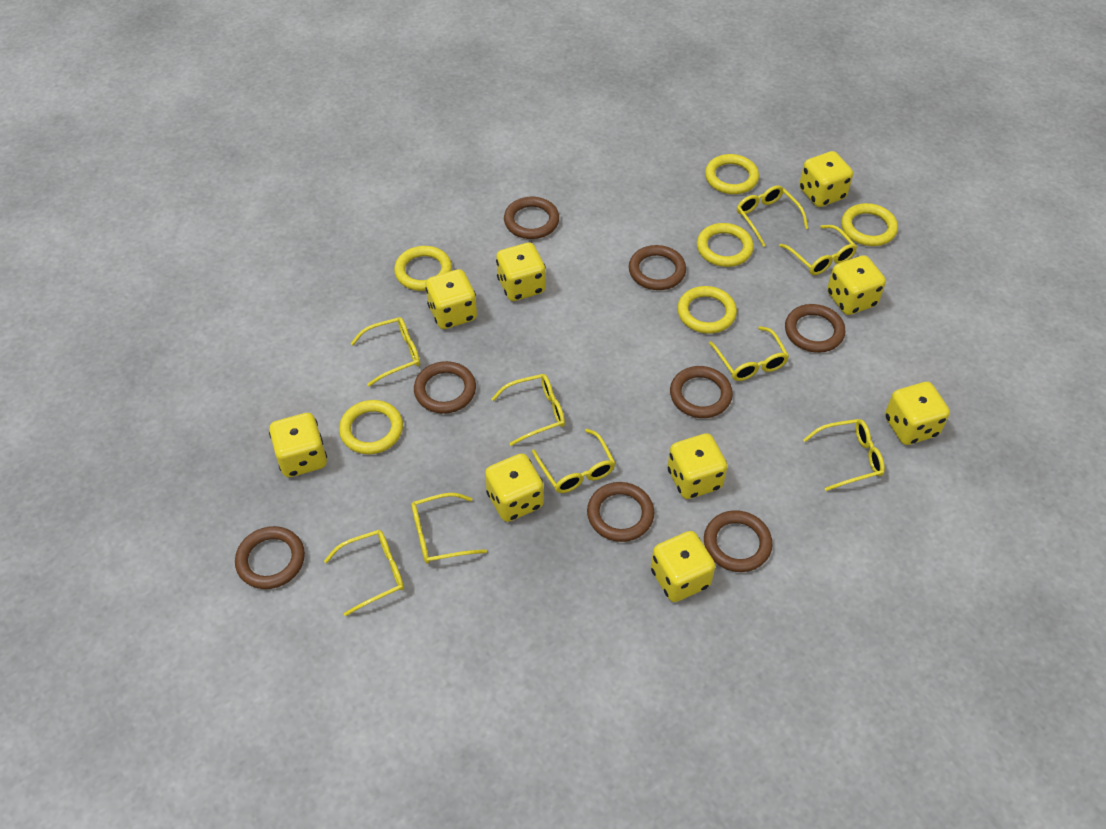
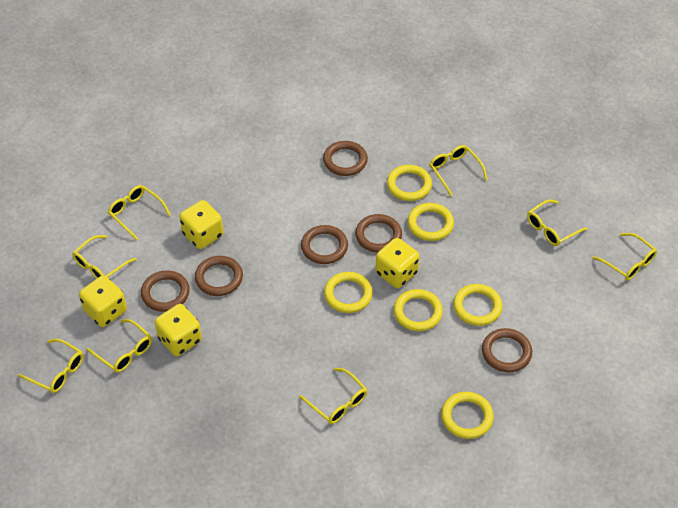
brown ring: [235,526,305,589] [414,361,476,414] [504,197,559,239] [587,482,654,542] [629,245,686,290] [670,366,733,418] [704,510,773,572] [785,304,845,353] = 8 -> [141,271,190,312] [195,256,243,296] [301,225,348,264] [323,141,368,176] [355,214,402,253] [482,328,532,372] = 6
yellow dice: [269,413,327,477] [425,269,477,329] [485,453,544,522] [496,242,546,301] [651,531,715,602] [667,433,727,499] [799,151,853,207] [827,255,886,315] [885,382,950,445] = 9 -> [79,276,127,327] [155,304,202,356] [179,200,223,249] [375,238,420,288] = 4
yellow glasses: [324,530,404,616] [350,317,420,386] [411,493,487,564] [491,374,565,446] [532,429,615,493] [709,326,789,381] [737,185,808,247] [779,225,857,275] [803,419,885,491] = 9 -> [18,339,83,393] [72,235,137,279] [87,319,152,373] [108,185,171,240] [299,368,367,424] [430,145,488,196] [527,199,588,246] [592,233,657,281] = 8

